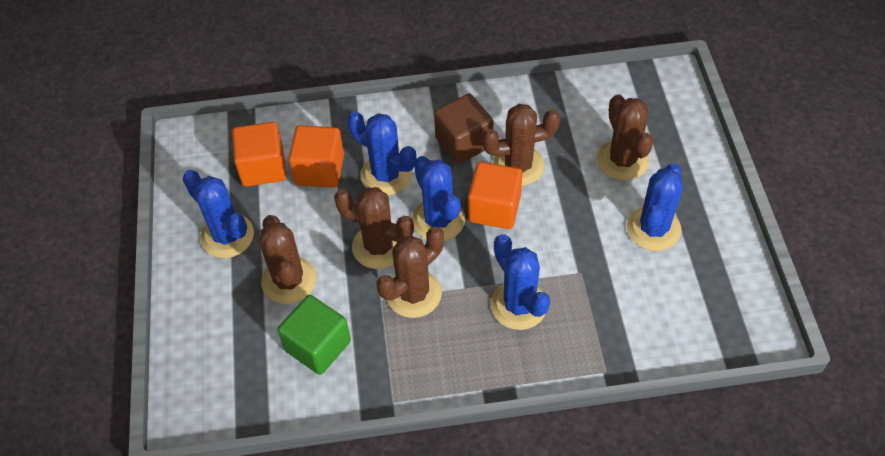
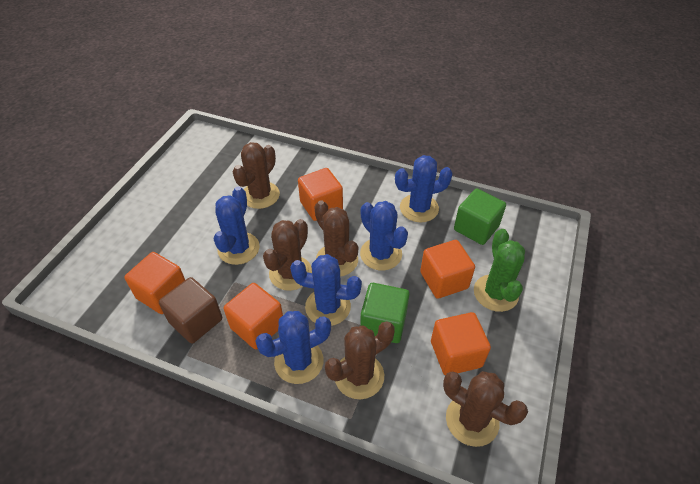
green cactus: none = 0 -> [474,229,525,312] = 1
green cube: [278,295,351,375] = 1 -> [360,283,410,343] [454,189,506,245] = 2
orange cube: [232,122,286,187] [288,125,344,188] [468,162,522,229] = 3 -> [124,252,185,314] [224,283,283,349] [298,168,343,221] [420,240,475,299] [431,312,491,376] = 5

